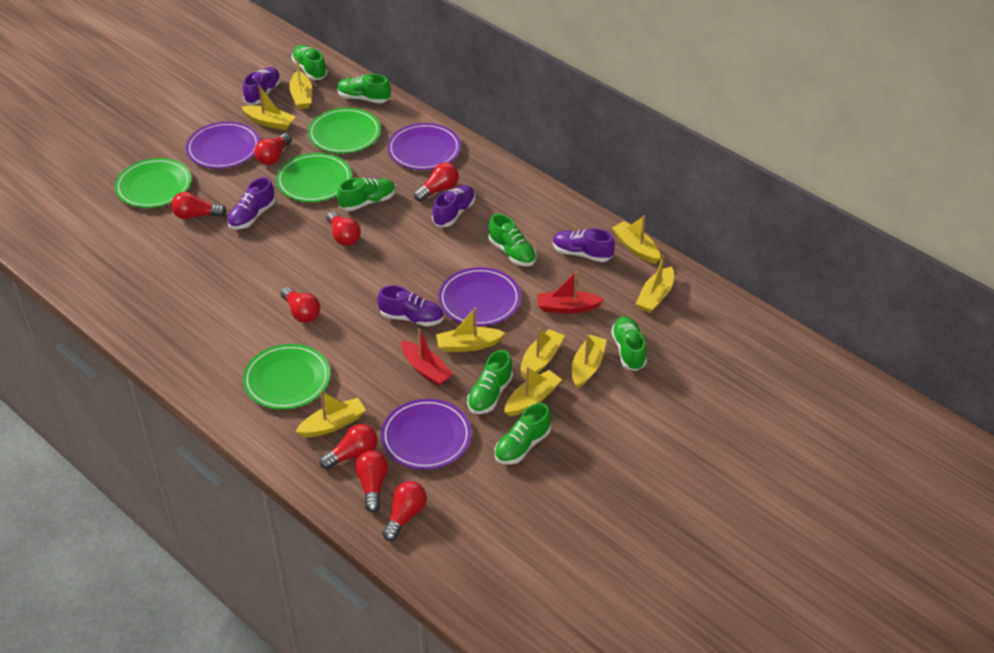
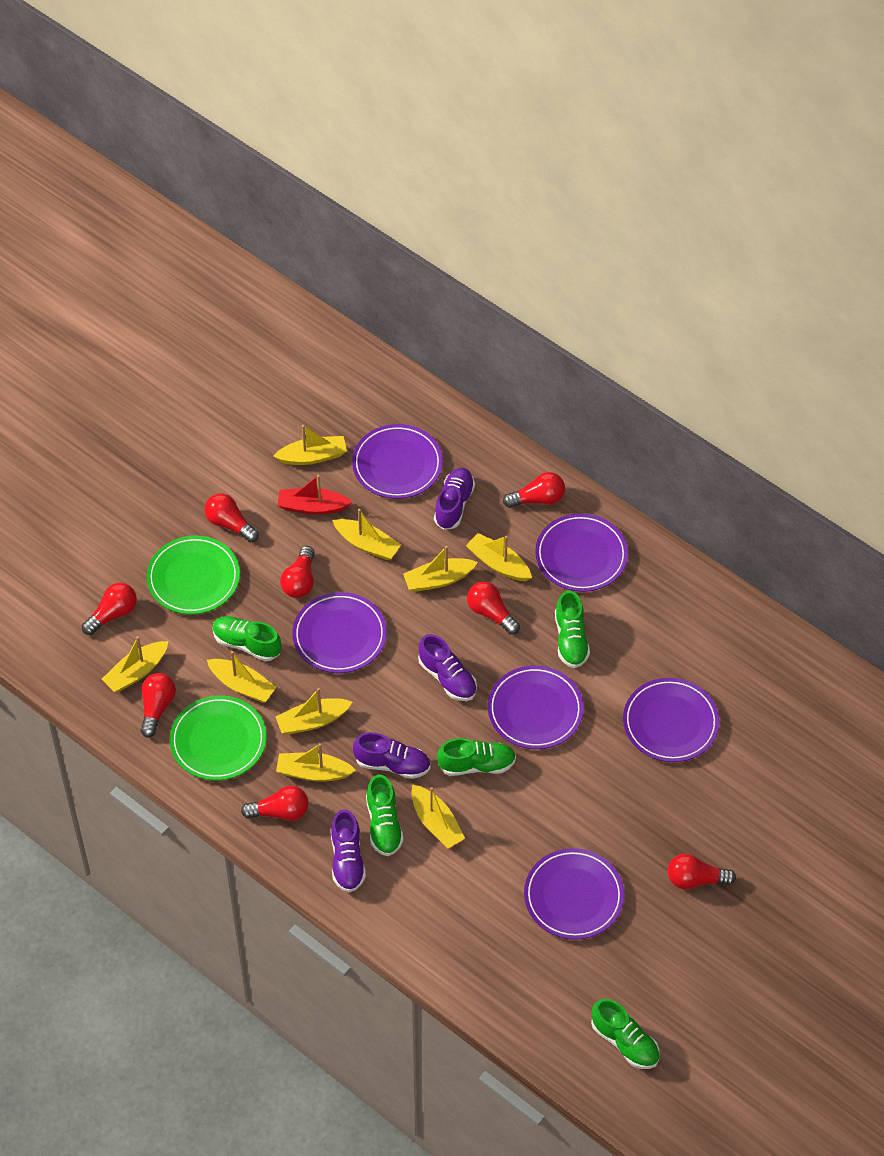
green plate: [115,158,192,208] [243,344,330,409] [276,153,352,202] [308,108,381,154] = 4 -> [147,536,240,615] [170,695,267,781] = 2
green shoe: [292,45,327,80] [337,74,391,103] [337,178,396,211] [467,350,513,414] [488,214,536,266] [495,403,551,464] [611,317,647,371] = 7 -> [212,616,281,661] [366,775,404,856] [437,738,516,776] [555,591,590,668] [591,999,660,1069] = 5
purple plate: [186,122,260,169] [381,399,471,470] [387,123,461,170] [439,267,521,326] = 4 -> [292,592,387,673] [352,424,443,499] [488,665,584,749] [524,848,624,940] [535,513,628,592] [623,678,719,762] = 6
purple shoe: [227,177,276,229] [243,67,281,105] [377,286,443,327] [432,185,475,227] [552,228,615,262] = 5 -> [331,809,366,892] [353,732,431,779] [418,634,477,701] [434,468,475,530] = 4
red boat: [401,329,453,386] [537,271,604,314] = 2 -> [278,475,352,515] = 1

